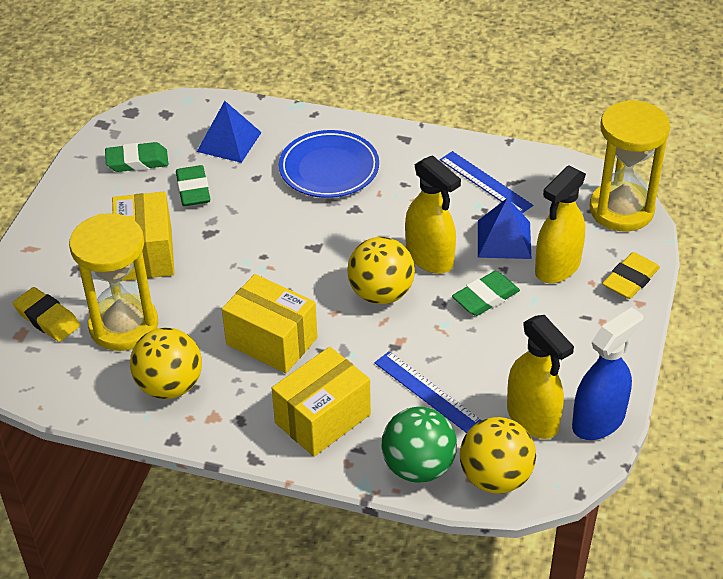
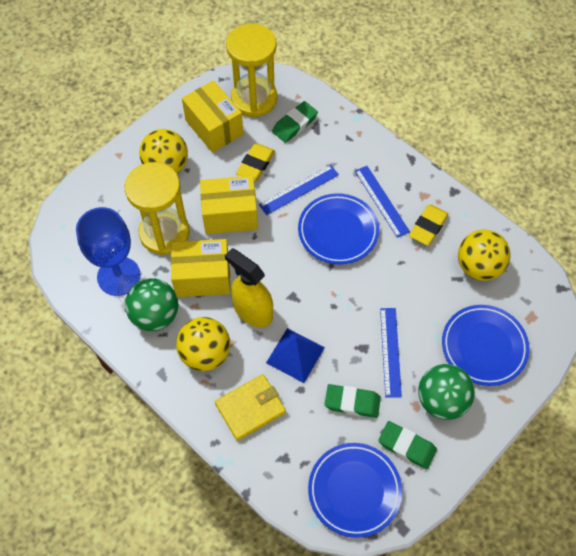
blue goblet: none = 0 -> [76,207,141,296] = 1
blue plate: [279,130,379,198] = 1 -> [298,193,379,264] [308,443,402,538] [442,305,530,386] = 3
blue pyramid: [197,101,262,163] [478,198,531,259] = 2 -> [266,328,325,383] = 1
blue ruler: [374,351,482,433] [440,151,533,213] = 2 -> [259,165,339,215] [355,166,410,238] [380,308,402,398] = 3
blue spray bottle: [572,307,643,440] = 1 -> none = 0
green ball: [382,407,457,483] = 1 -> [125,278,178,331] [418,364,475,420] = 2
yellow spray bottle: [405,155,461,274] [507,315,574,439] [535,165,586,283] = 3 -> [225,248,273,328] = 1
yellow wallet: none = 0 -> [215,374,286,441] = 1

